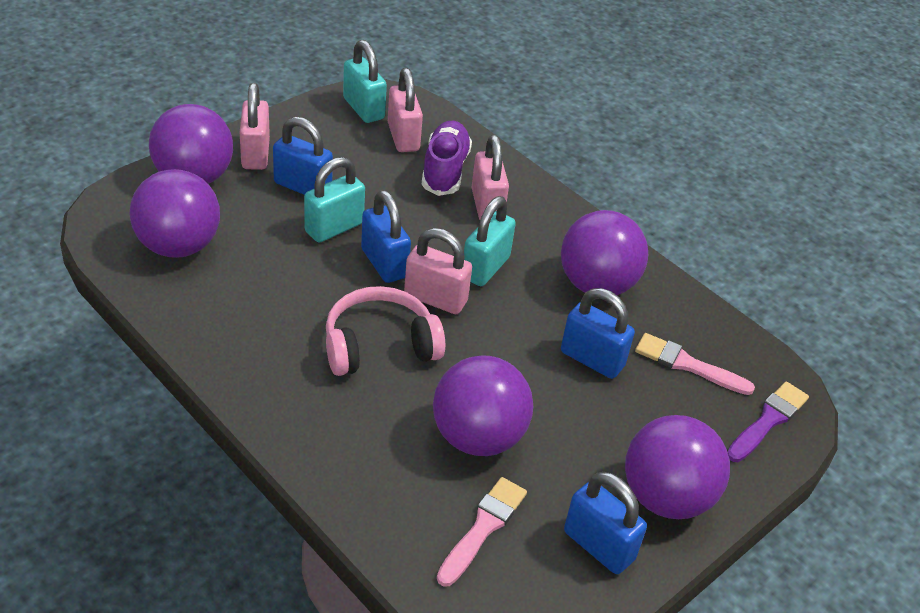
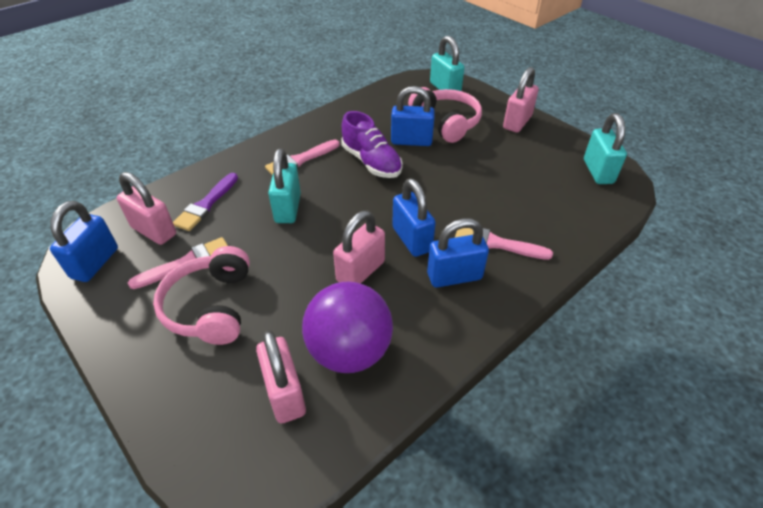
pink brush: [437,477,527,587] [635,333,755,395] = 2 -> [128,237,228,289] [265,139,339,175] [455,228,553,260] = 3
pink headphones: [326,286,445,376] = 1 -> [153,246,250,345] [408,87,482,143] = 2
purple ball: [130,169,220,258] [149,104,233,184] [433,355,533,456] [561,210,648,295] [625,415,730,519] = 5 -> [302,282,393,373] = 1

